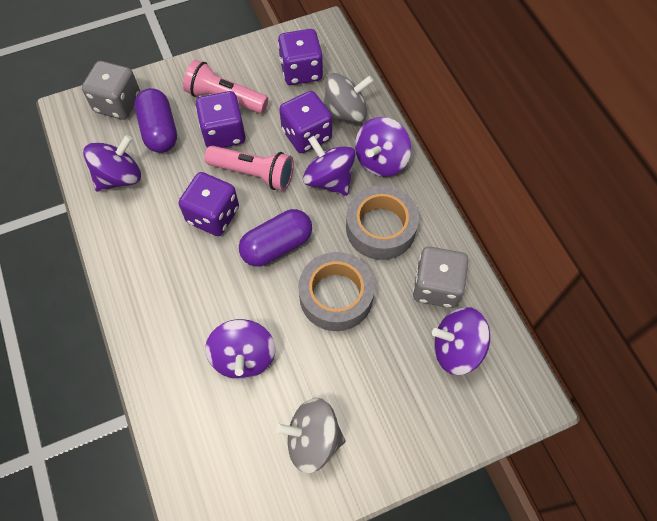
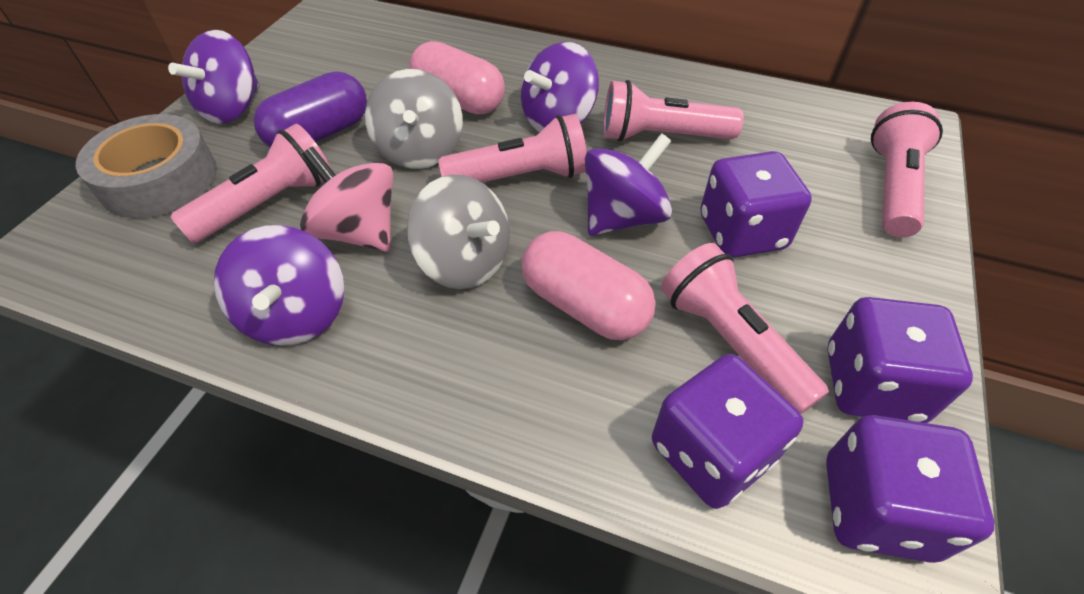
grey dice: [82,61,140,120] [413,246,468,308] = 2 -> none = 0
grey tape: [298,252,375,331] [346,185,419,260] = 2 -> [76,114,217,218] = 1
pink capsule: none = 0 -> [409,41,505,115] [522,231,656,340] = 2
pink flashlight: [183,60,268,113] [204,145,294,191] = 2 -> [170,123,331,243] [438,114,587,182] [603,80,744,142] [661,243,829,414] [871,102,943,238] = 5
pink spinning top: none = 0 -> [300,147,393,252] = 1
purple capsule: [135,88,177,153] [239,209,312,267] = 2 -> [254,71,367,148] = 1
purple spinning top: [83,135,141,192] [205,319,275,379] [303,136,355,196] [355,117,411,177] [432,307,490,375] = 5 -> [168,30,260,124] [214,225,344,346] [521,42,599,132] [585,133,672,236] = 4

